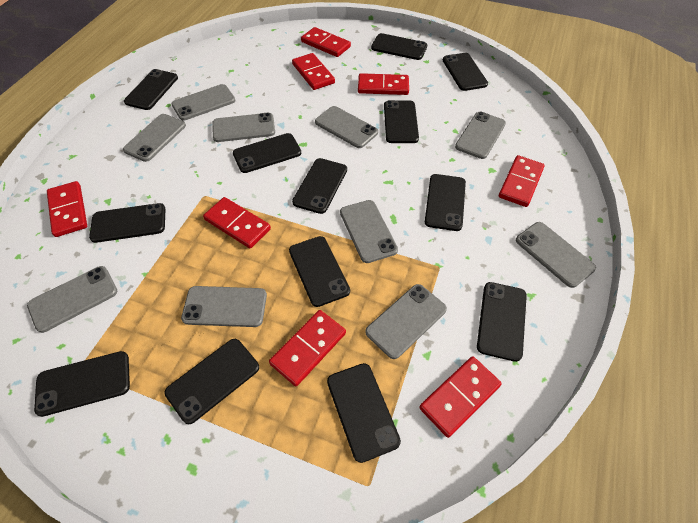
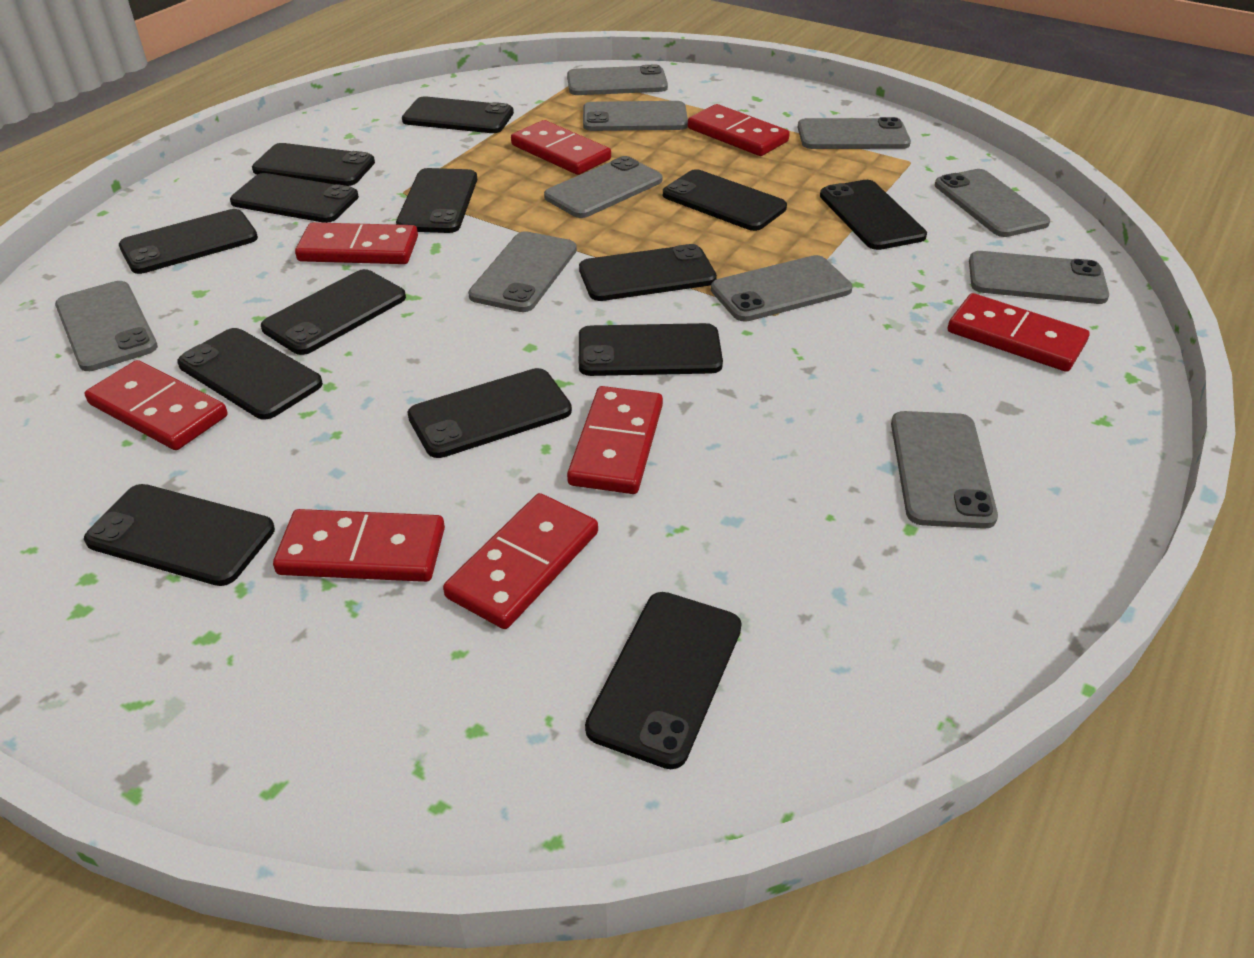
black phone: [34,351,130,417] [89,203,165,243] [124,69,178,110] [165,339,259,424] [233,133,301,173] [289,236,350,307] [292,158,347,214] [327,363,401,463] [371,33,427,60] [384,100,419,143] [425,174,466,231] [443,53,488,91] [477,282,527,362] = 13 -> [84,484,275,586] [119,209,258,274] [177,328,323,420] [230,173,359,223] [252,143,375,186] [261,269,406,355] [396,168,477,233] [402,96,514,133] [407,368,572,458] [579,244,717,301] [579,323,723,376] [585,592,742,769] [663,169,787,231] [820,180,927,250] = 14

